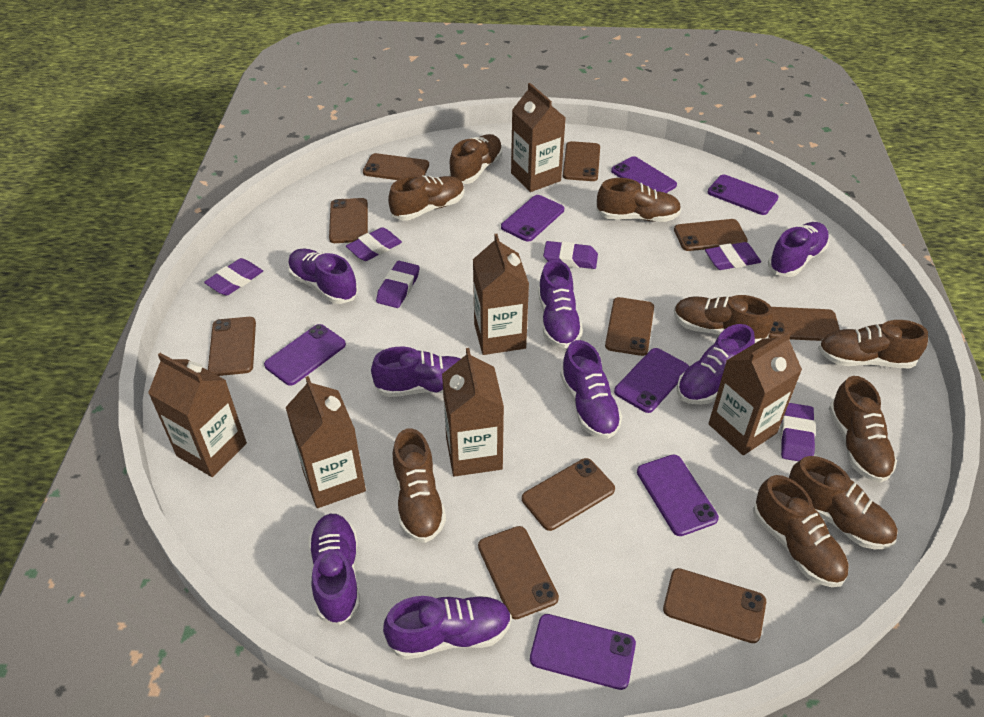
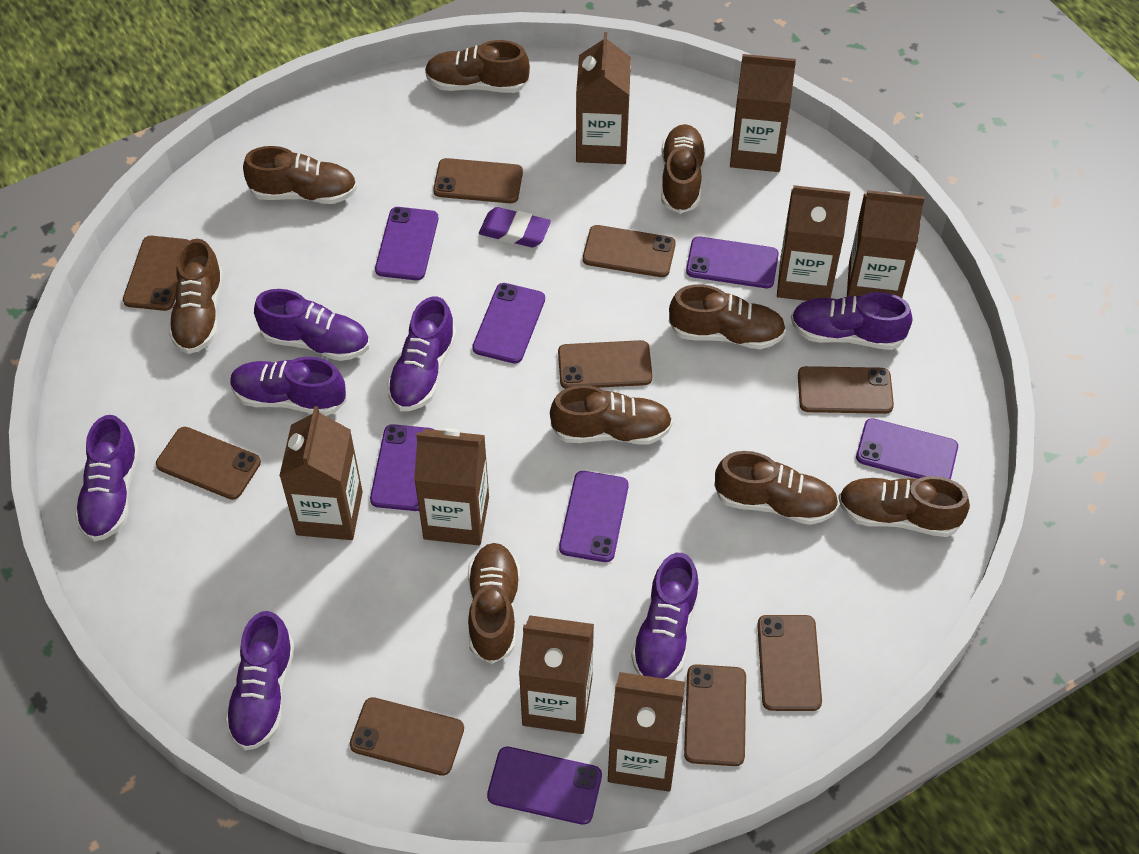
brown carton: [148,353,247,477] [285,376,366,508] [442,348,504,477] [473,234,529,355] [511,83,566,192] [709,331,802,455] = 6 -> [279,406,363,540] [414,428,489,545] [519,615,594,734] [576,32,631,164] [608,672,685,792] [730,54,796,172] [777,185,850,301] [847,190,925,298] = 8
brown phone: [208,317,256,376] [329,198,368,243] [363,153,429,180] [478,526,559,619] [522,458,615,531] [563,141,600,181] [605,297,654,356] [663,568,766,643] [674,219,748,251] [768,307,840,341] = 10 -> [123,236,189,311] [156,427,261,500] [350,697,464,776] [433,158,523,203] [558,340,652,389] [583,225,676,277] [684,664,746,766] [757,615,822,711] [798,366,894,414] = 9
purple eraser: [204,258,263,295] [346,227,402,261] [376,261,420,308] [543,241,598,269] [705,242,761,270] [780,403,816,461] = 6 -> [479,207,551,247] = 1
purple shoe: [288,248,358,304] [309,514,360,625] [371,347,461,397] [383,596,512,660] [538,260,583,349] [560,340,622,439] [677,324,755,405] [768,222,829,277] = 8 -> [75,415,139,542] [225,611,295,750] [230,357,347,416] [254,289,369,361] [387,296,456,411] [631,553,699,680] [791,292,912,350] = 7

